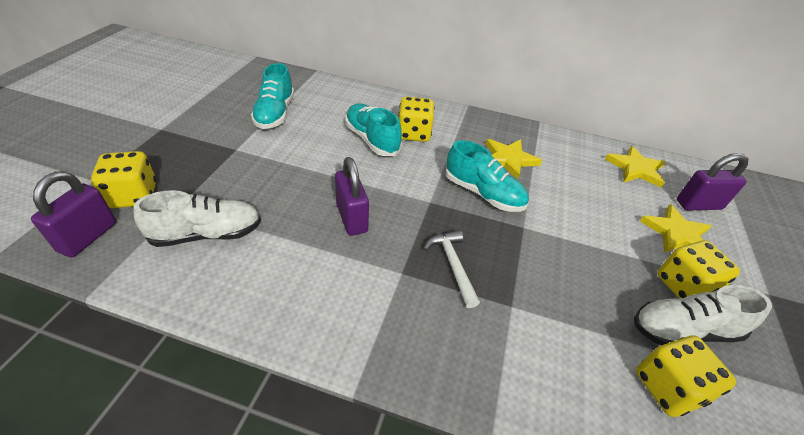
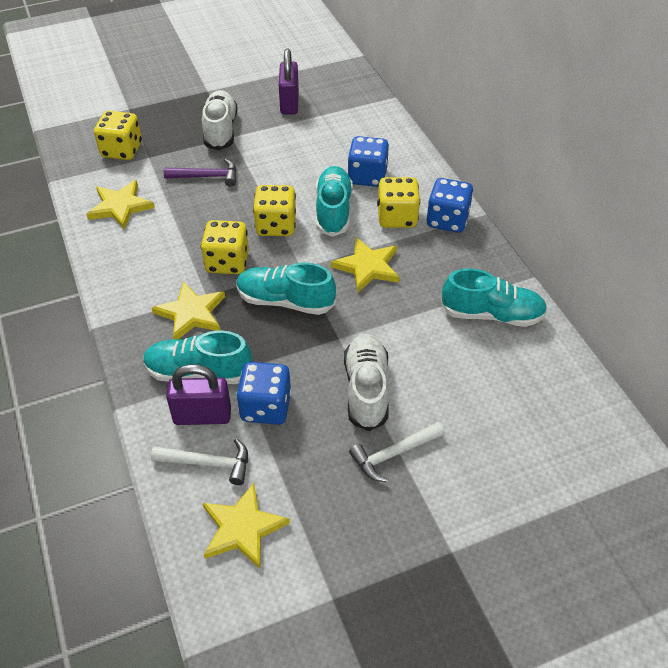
blue dice: none = 0 -> [236,362,291,425] [348,136,389,187] [426,178,474,233] = 3
purple hammer: none = 0 -> [164,159,237,187] = 1
purple padlock: [31,171,116,257] [335,157,369,236] [677,153,748,210] = 3 -> [166,364,231,425] [279,49,299,115] = 2
turquoise shoe: [251,63,294,129] [345,103,402,156] [445,140,529,212] = 3 -> [143,331,252,384] [237,262,336,315] [316,166,353,237] [441,268,547,327] = 4
white hammer: [424,230,480,308] = 1 -> [151,439,248,485] [349,422,445,482] = 2
yellow star: [486,139,542,180] [605,146,666,188] [640,204,711,253] = 3 -> [86,180,155,230] [151,281,225,339] [203,483,290,569] [331,237,400,293] = 4

